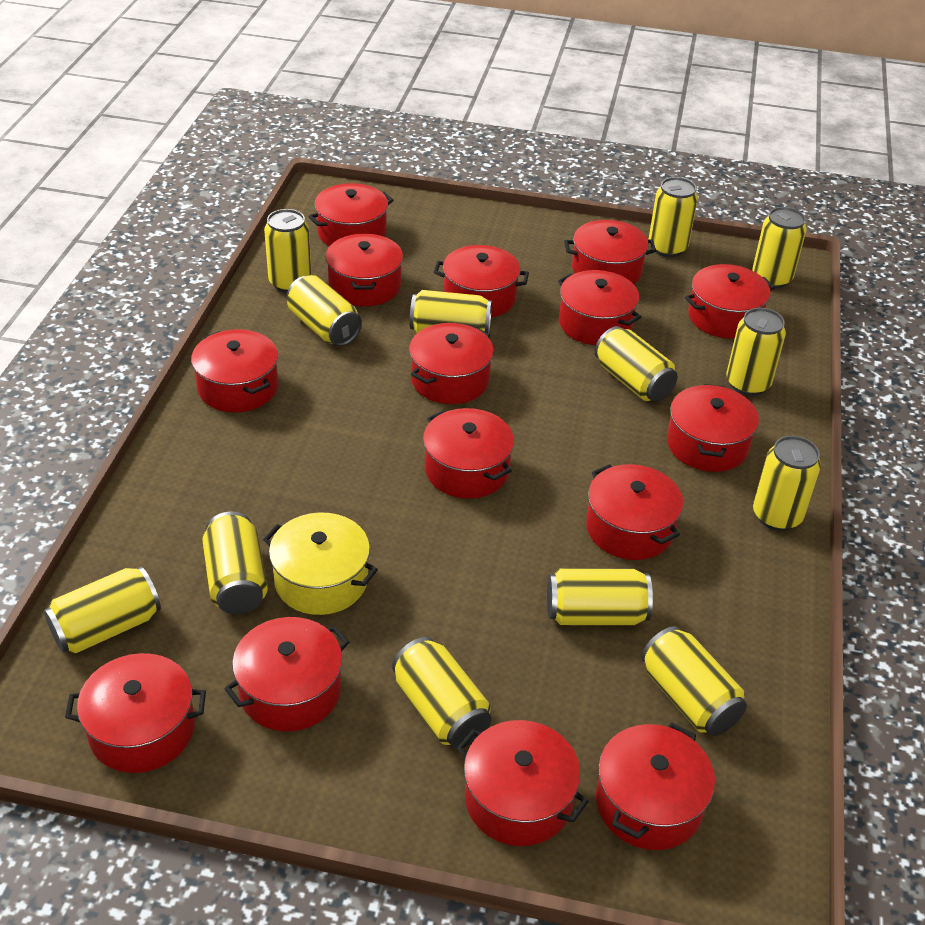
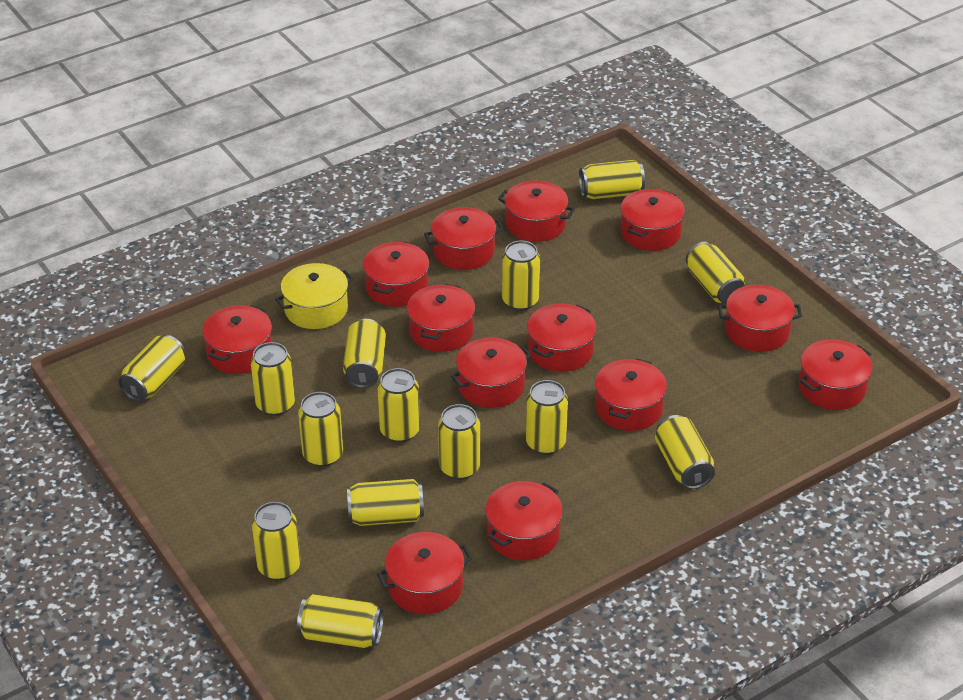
red pot: [65,653,206,773] [191,329,278,412] [224,617,349,732] [308,183,394,246] [325,234,403,306] [409,323,494,404] [423,408,514,499] [434,245,529,317] [457,720,589,846] [558,270,641,345] [564,220,656,284] [586,464,683,560] [596,723,715,850] [667,384,759,472] [685,264,775,339] = 15 -> [202,305,272,374] [363,242,429,307] [377,532,473,614] [407,284,475,352] [424,207,504,270] [451,338,531,408] [485,481,563,560] [498,181,575,242] [527,303,597,372] [595,358,667,431] [621,189,685,251] [718,285,802,352] [799,340,873,410] = 13
yellow can: [44,566,161,654] [202,512,268,614] [264,209,311,293] [287,275,362,346] [392,637,491,748] [409,290,492,333] [547,568,653,625] [595,326,678,402] [641,626,747,736] [648,177,698,257] [726,308,786,396] [752,207,807,288] [753,436,821,531] = 13 -> [118,335,186,402] [251,342,295,416] [252,502,301,580] [297,594,384,648] [298,392,343,467] [343,319,386,388] [347,479,424,526] [378,368,420,443] [438,404,480,480] [502,241,540,311] [526,380,568,455] [579,160,645,199] [655,415,715,489] [686,242,745,304] = 14

